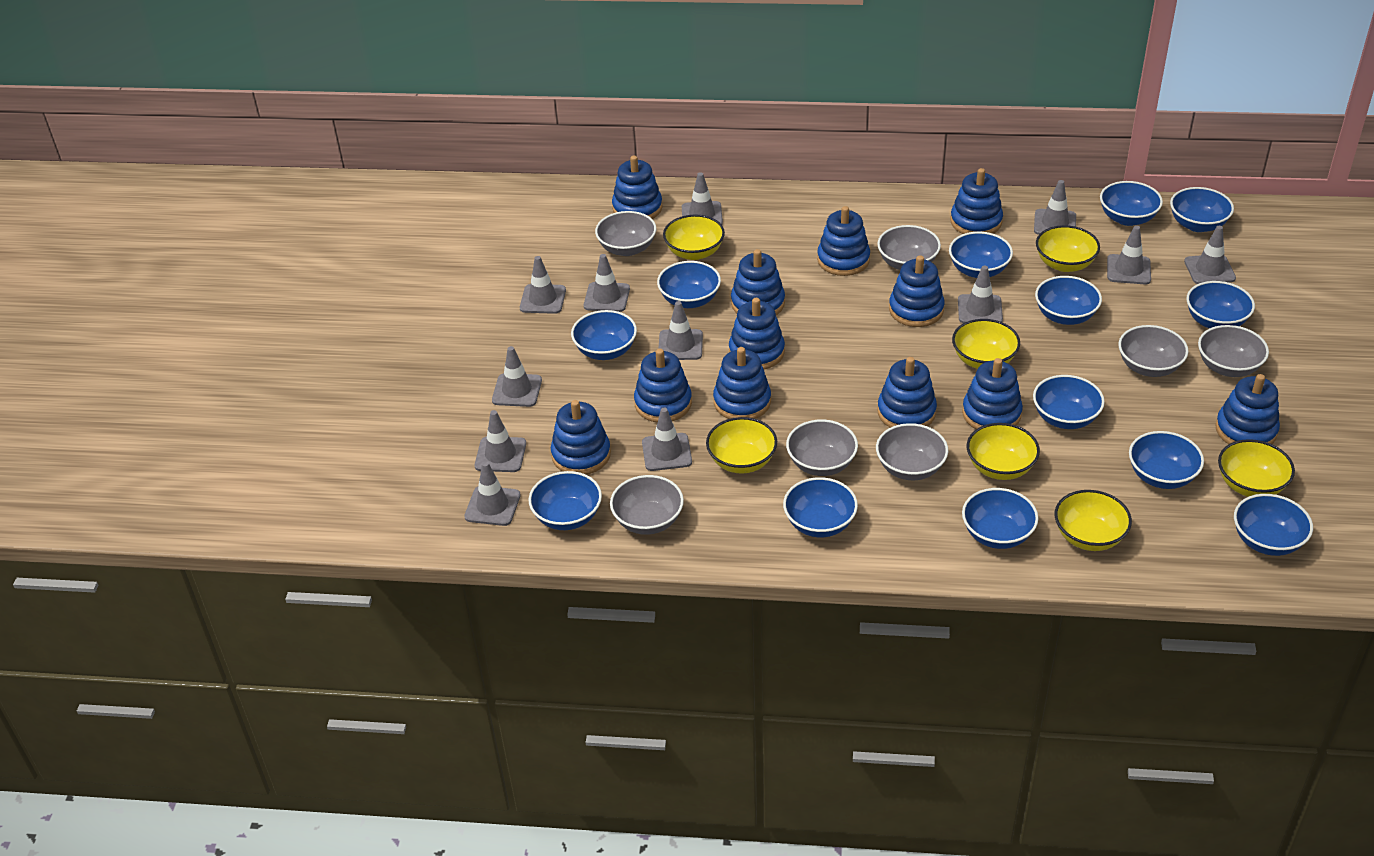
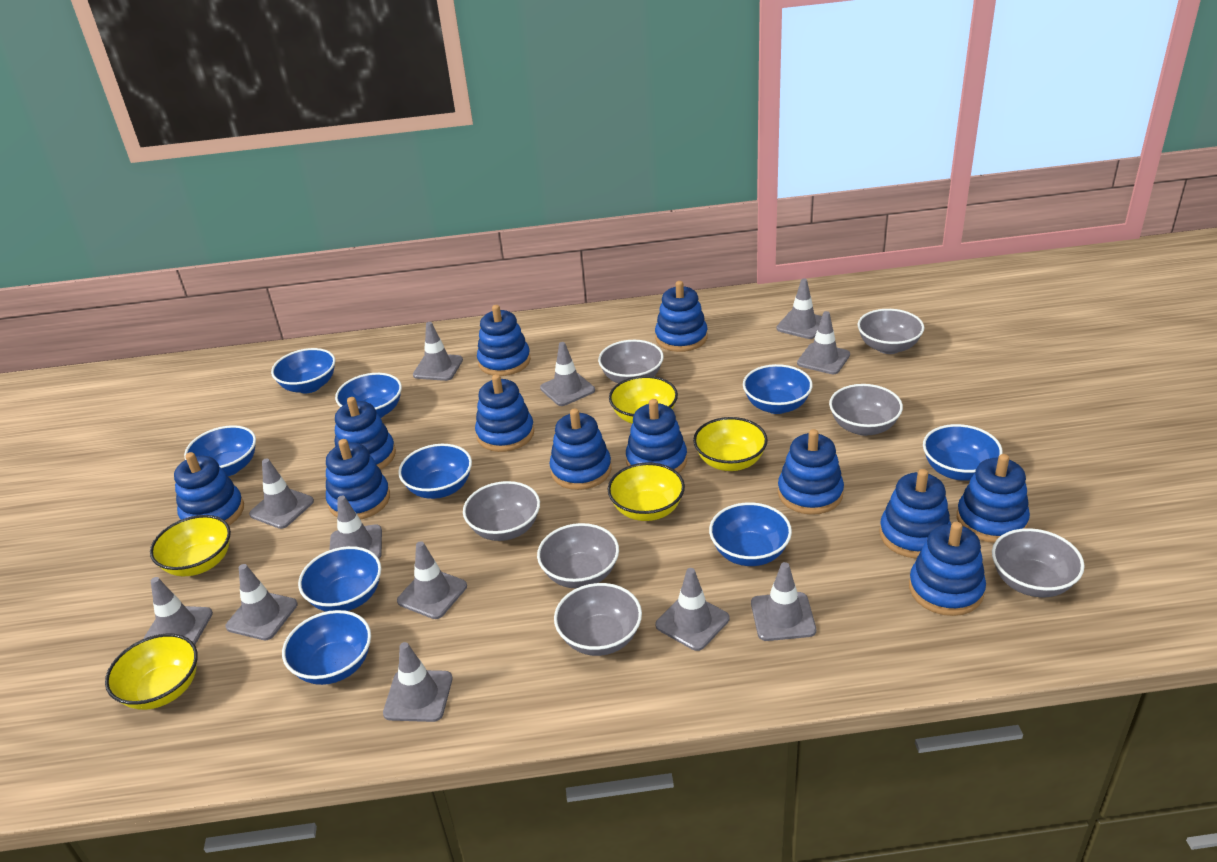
blue bowl: [529,471,602,530] [571,310,637,360] [657,261,721,308] [783,477,858,537] [949,232,1013,278] [962,488,1038,549] [1033,375,1105,429] [1035,276,1102,325] [1100,181,1163,226] [1129,431,1204,489] [1170,187,1234,232] [1186,281,1255,328] [1234,494,1313,556] = 13 -> [184,425,256,476] [271,348,335,393] [282,610,371,685] [298,546,381,612] [335,373,402,418] [398,444,472,499] [709,502,792,566] [743,364,813,414] [923,424,1003,481] = 9
yellow bowl: [663,215,725,260] [706,417,777,474] [952,319,1020,369] [967,423,1040,480] [1036,225,1100,272] [1055,490,1132,551] [1218,439,1295,497] = 7 -> [105,634,198,710] [150,515,231,576] [608,463,685,521] [609,376,678,423] [693,417,768,471] = 5

